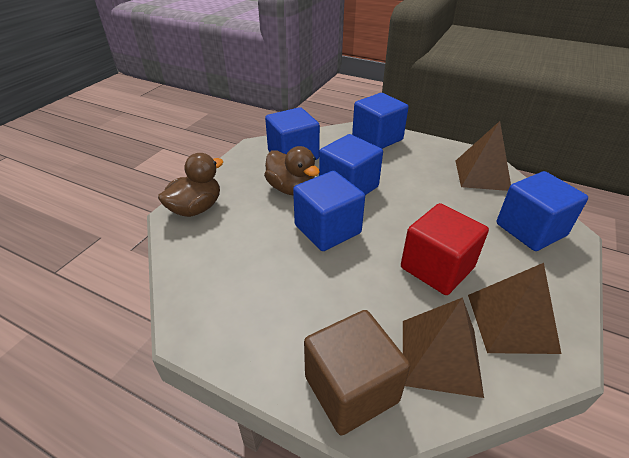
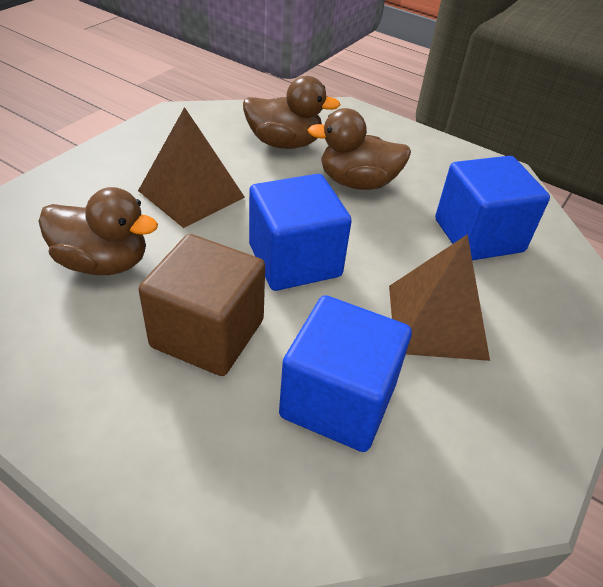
blue cube: [265,107,320,160] [293,171,365,251] [319,134,383,195] [352,93,409,149] [497,171,588,251] = 5 -> [249,174,352,291] [279,295,412,452] [435,156,550,260] = 3
brown duck: [158,153,224,217] [264,146,320,195] = 2 -> [38,187,158,275] [243,76,341,149] [308,108,411,190] = 3
brown pyramid: [403,297,484,398] [455,121,511,191] [468,263,561,354] = 3 -> [138,107,245,228] [389,234,490,361] = 2
red cube: [401,203,489,295] = 1 -> none = 0

